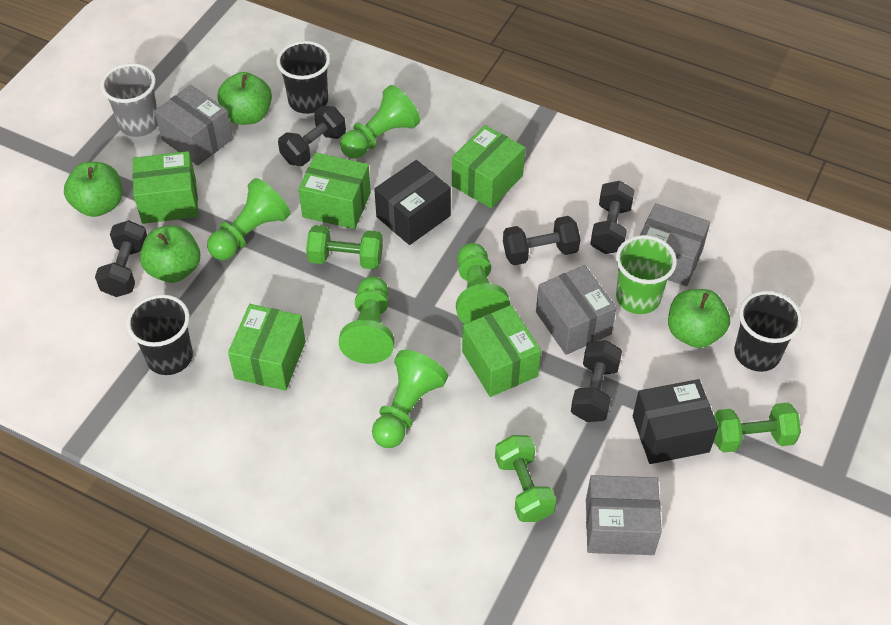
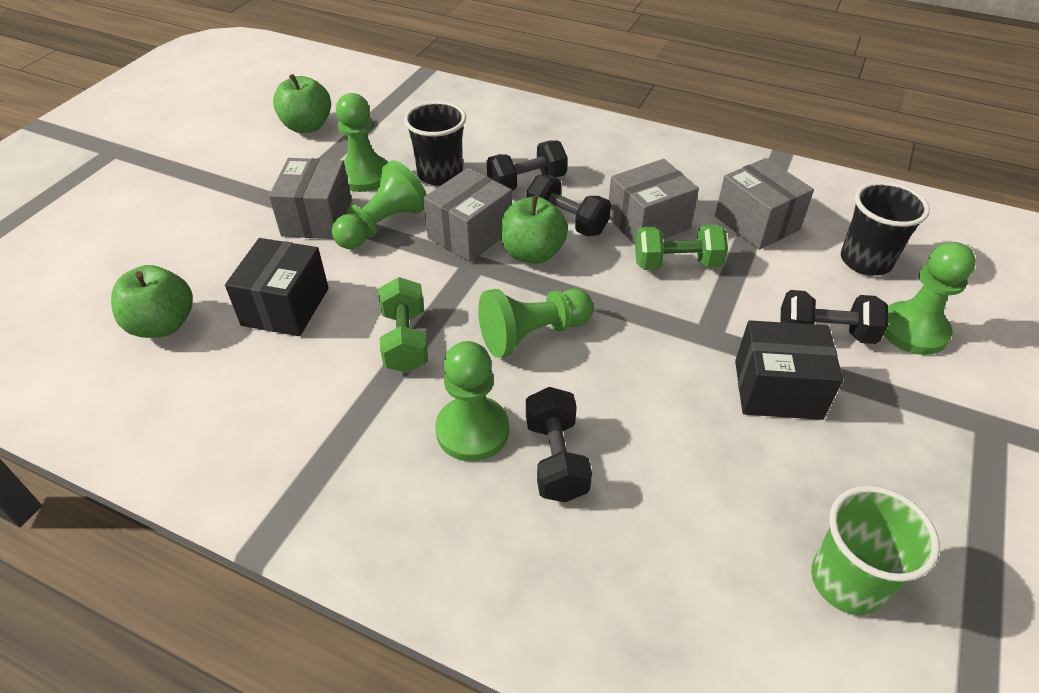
black cup: [126,294,193,375] [276,41,330,114] [734,291,802,372] = 3 -> [404,101,466,186] [841,181,930,276] = 2
black dumbbell: [95,220,147,297] [278,105,346,166] [503,216,580,265] [571,340,622,422] [590,181,635,254] = 5 -> [487,140,568,191] [526,387,592,502] [527,174,611,237] [781,290,888,344] = 4
green apple: [64,162,122,217] [140,225,200,283] [217,72,272,125] [668,289,730,348] = 4 -> [111,265,193,338] [273,74,331,133] [500,196,568,264] = 3
green box: [133,151,198,224] [228,304,306,391] [299,153,371,229] [452,125,525,208] [462,305,541,397] = 5 -> none = 0
green dumbbell: [306,225,383,269] [495,435,556,522] [714,403,801,453] = 3 -> [379,277,428,373] [635,224,728,270] = 2
grey cup: [100,63,158,137] = 1 -> none = 0

